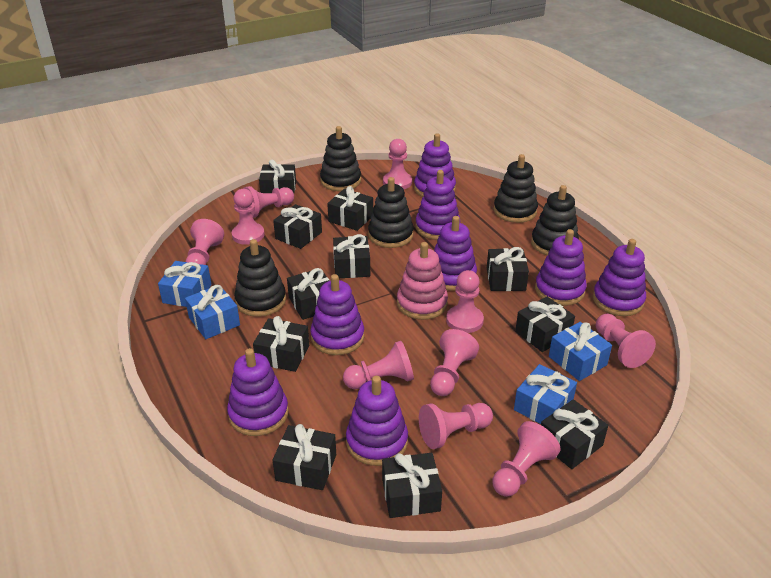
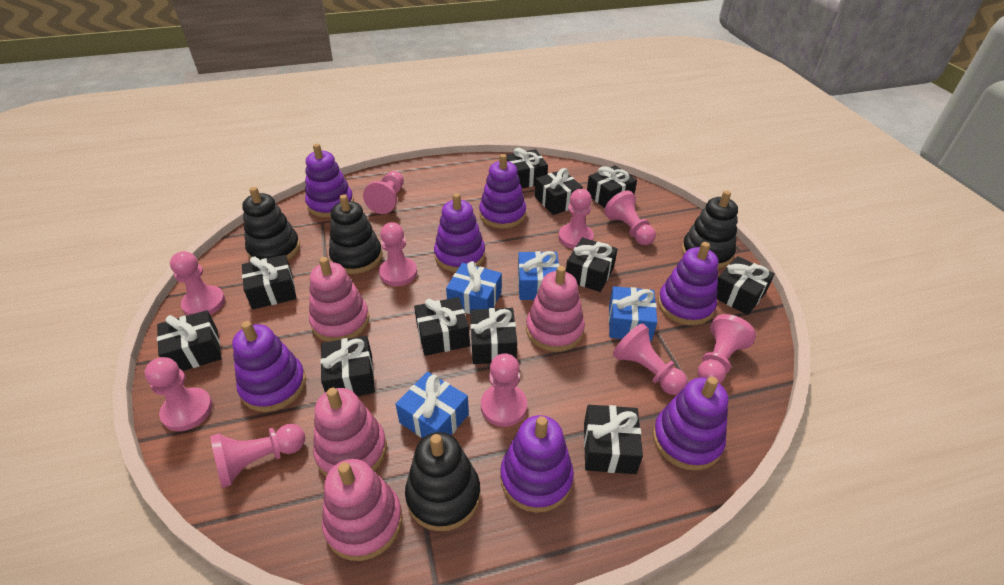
black stacking toy: [234,239,286,317] [320,126,361,191] [368,177,414,248] [494,154,538,223] [531,185,579,256] = 5 -> [242,187,300,260] [329,194,382,274] [405,432,480,531] [682,190,738,269] = 4
pink stacking toy: [397,242,448,320] = 1 -> [309,257,369,342] [313,388,387,476] [322,459,403,561] [526,266,585,352] = 4
purple stacking toy: [227,348,289,436] [310,274,364,355] [346,376,408,466] [414,134,456,197] [415,170,460,240] [434,216,477,291] [535,229,587,306] [593,239,646,316] = 8 -> [232,321,306,412] [305,144,354,218] [434,193,485,272] [479,154,526,229] [500,415,574,513] [653,377,728,471] [658,242,718,326] = 7

